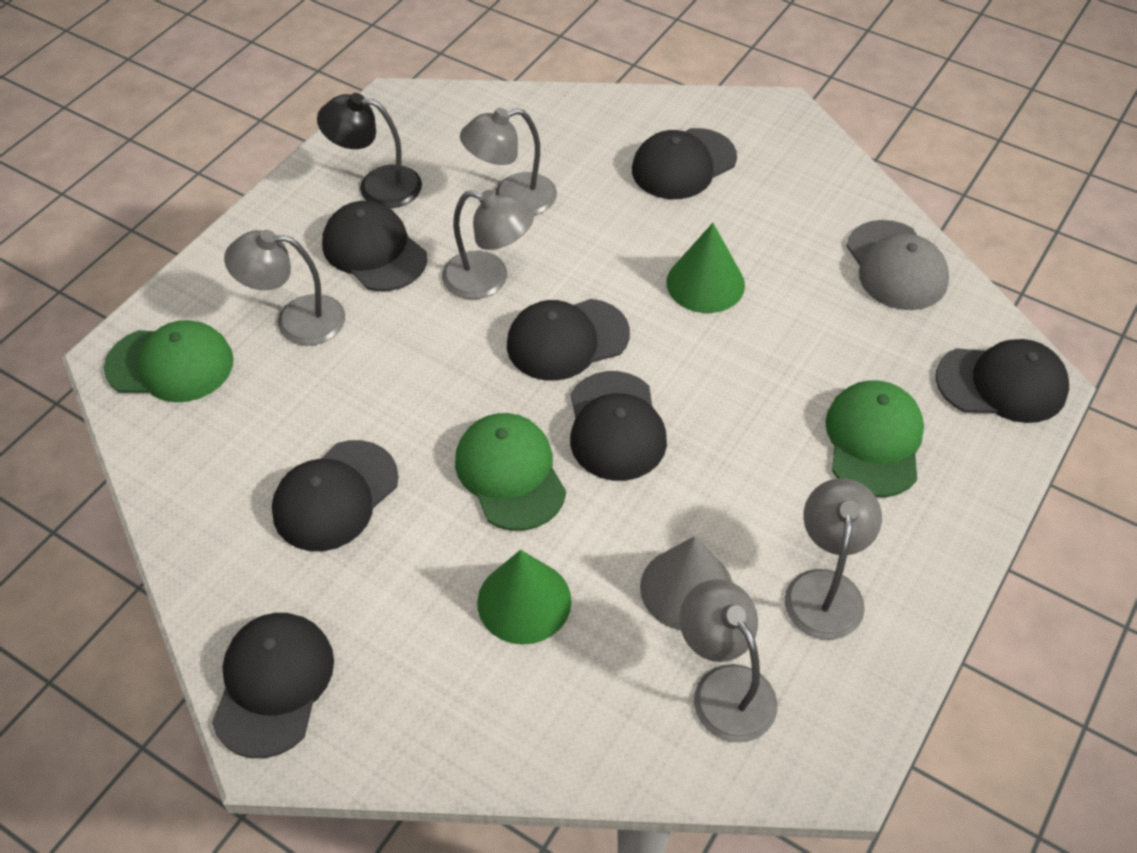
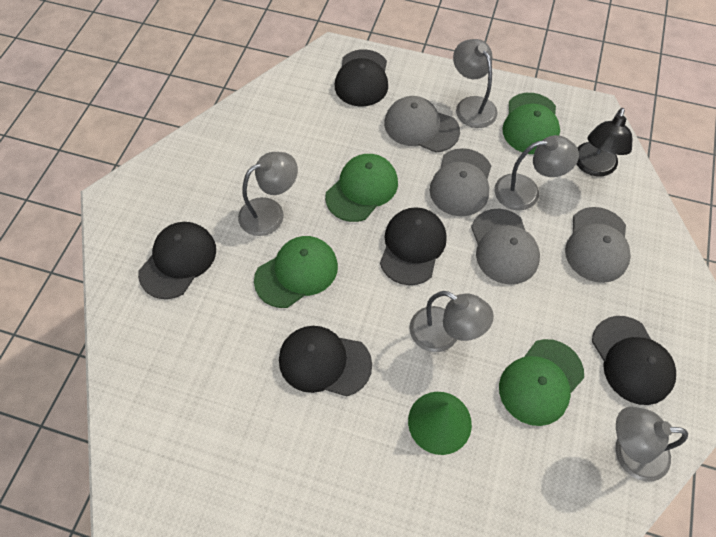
black cap: [212,613,334,758] [272,440,399,551] [322,201,427,291] [507,299,630,381] [570,371,667,481] [632,128,737,199] [936,339,1069,423] = 7 -> [138,222,216,299] [279,326,372,396] [335,49,388,106] [380,207,447,285] [592,316,676,405] = 5
green cap: [104,320,234,402] [455,413,566,531] [825,381,924,497] = 3 -> [254,236,338,308] [325,154,398,222] [499,339,584,426] [502,93,560,154] = 4
green cone: [477,550,572,645] [666,223,745,313] = 2 -> [408,392,472,455] = 1
grey cap: [846,220,949,310] = 1 -> [384,96,460,153] [430,148,491,216] [471,209,540,285] [565,207,631,283] = 4
grey cone: [640,536,733,630] = 1 -> none = 0

